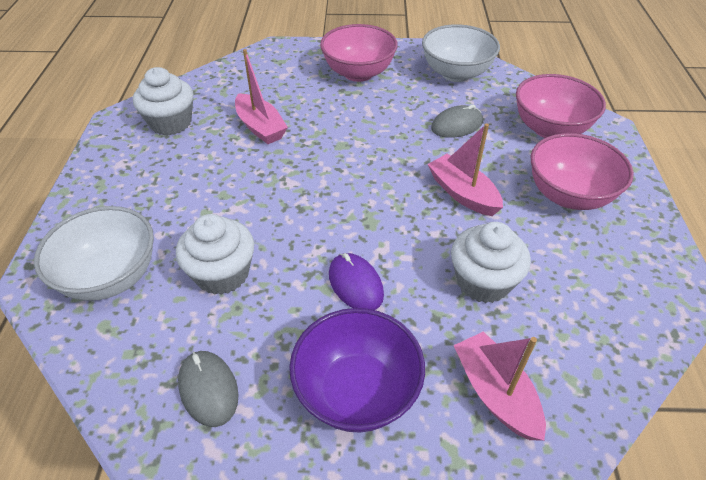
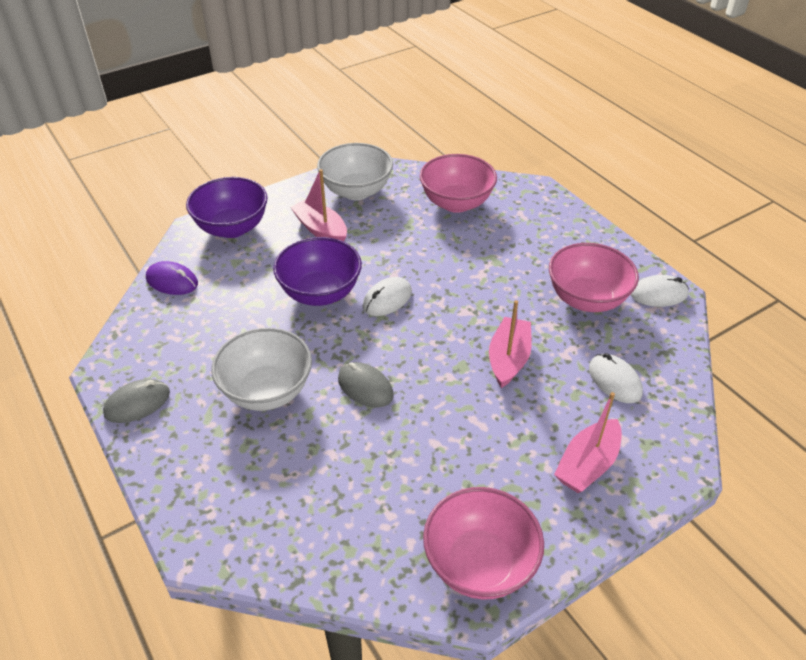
purple bowl: [289,308,425,433] = 1 -> [186,177,268,238] [273,237,362,306] = 2
white cupcake: [133,67,193,135] [176,214,254,295] [451,222,531,303] = 3 -> none = 0
white mouse: none = 0 -> [362,277,412,316] [589,353,643,403] [630,275,689,307] = 3

